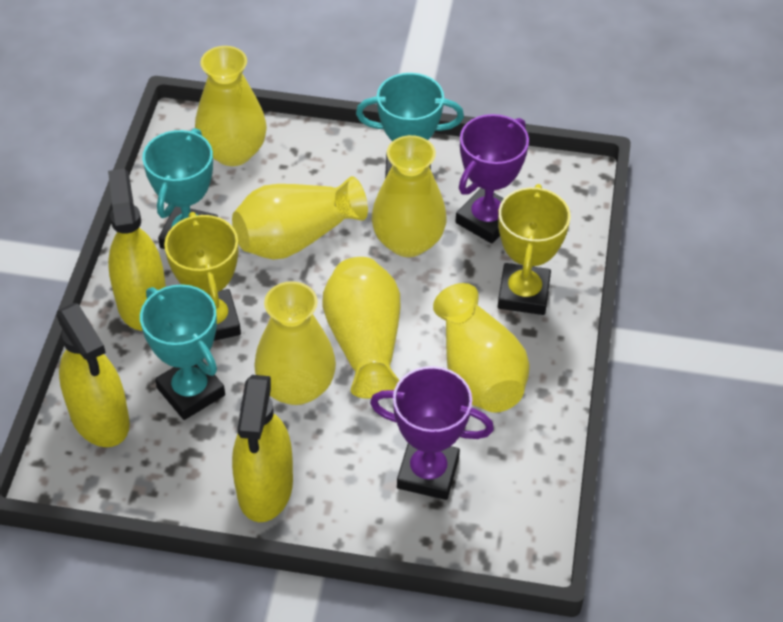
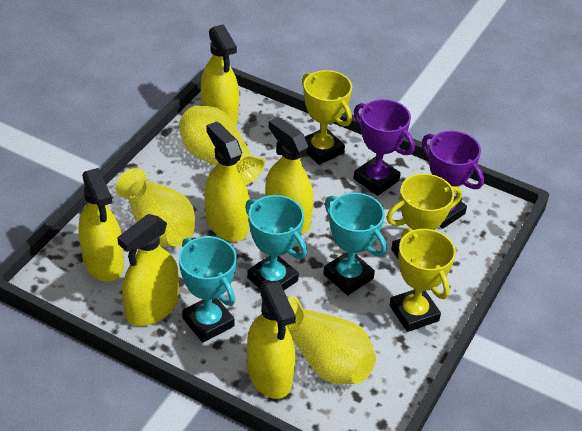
yellow spray bottle: [56,303,130,447] [108,169,166,331] [232,375,293,522] = 3 -> [79,168,124,282] [118,214,179,326] [201,24,239,126] [205,122,250,241] [247,281,296,399] [265,117,314,234] = 6
yellow trophy: [164,212,241,341] [498,184,570,315] = 2 -> [302,70,352,165] [386,174,462,258] [390,228,456,332] = 3
yellow vase: [195,46,267,166] [232,176,368,260] [254,281,336,405] [322,257,400,399] [372,135,447,257] [433,283,530,413] = 6 -> [116,168,195,247] [179,106,265,185] [286,296,376,384] = 3

